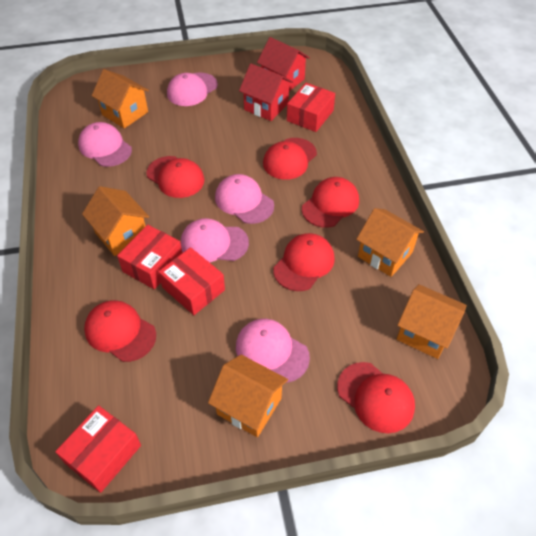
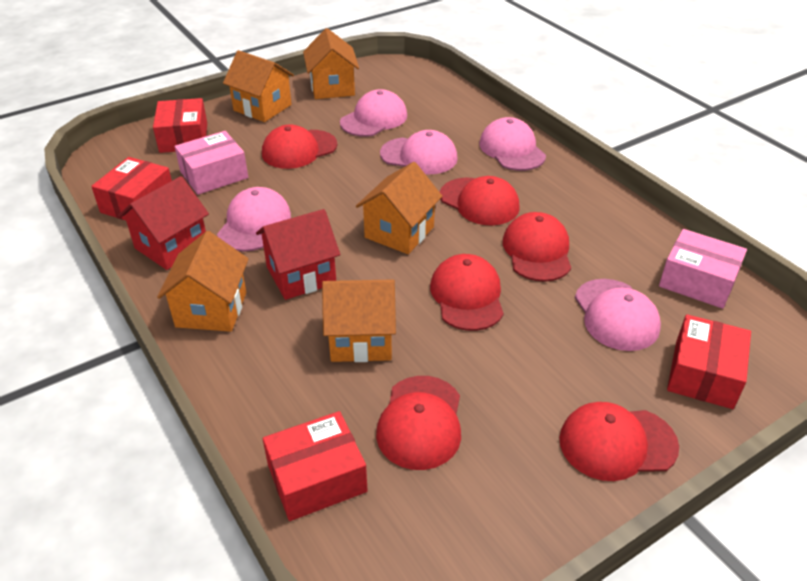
pink box: none = 0 -> [175,131,248,195] [659,229,747,309] = 2

